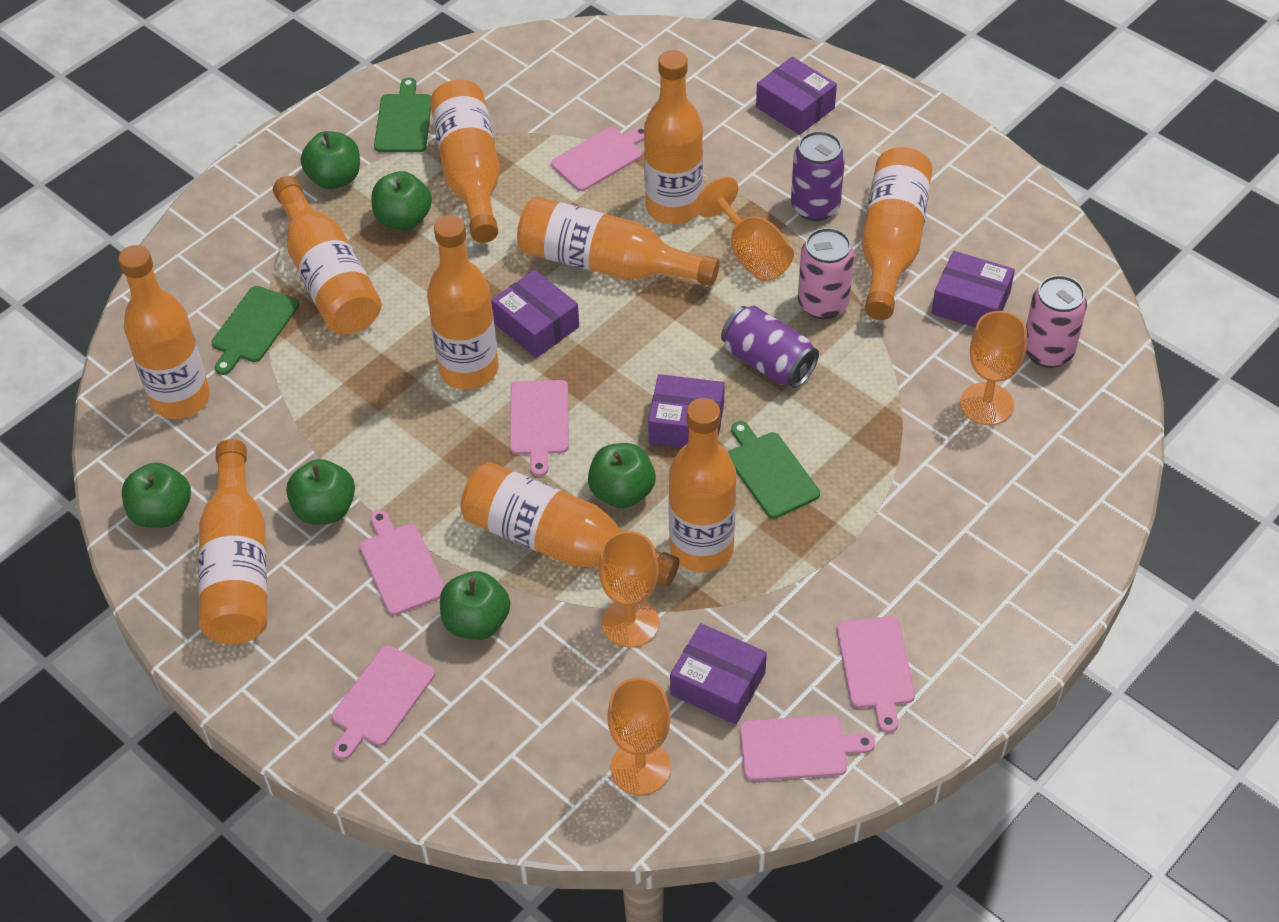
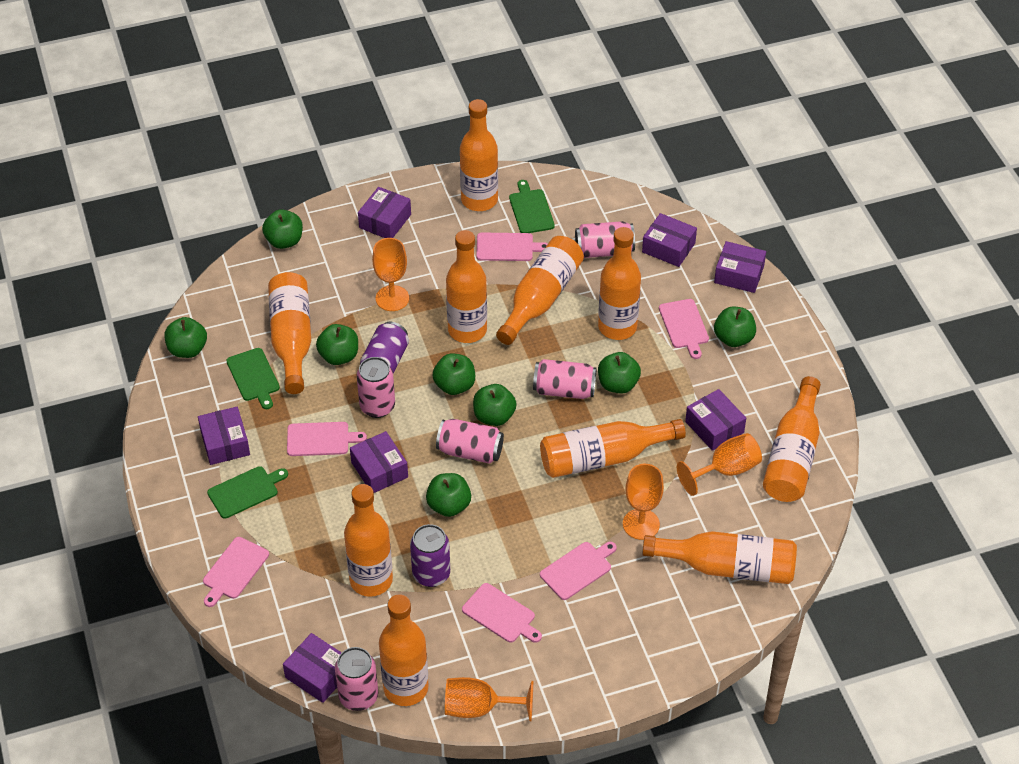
green apple: [122,463,191,528] [286,459,355,525] [301,131,360,189] [372,171,432,230] [440,571,510,640] [588,443,656,508] = 6 -> [164,317,207,358] [262,209,303,249] [316,324,358,365] [426,473,471,517] [433,353,475,395] [473,384,517,426] [598,352,641,394] [714,306,756,347] = 8
pink can: [798,228,854,319] [1026,275,1087,368] = 2 -> [335,647,379,711] [357,357,395,418] [436,419,504,464] [533,359,597,399] [575,221,635,258] = 5
purple box: [491,270,579,358] [648,374,725,448] [670,623,767,724] [756,57,837,135] [931,251,1015,327] = 5 -> [198,407,250,465] [283,633,342,703] [350,431,408,493] [358,187,411,238] [642,213,697,267] [685,389,746,451] [714,241,766,293] = 7

